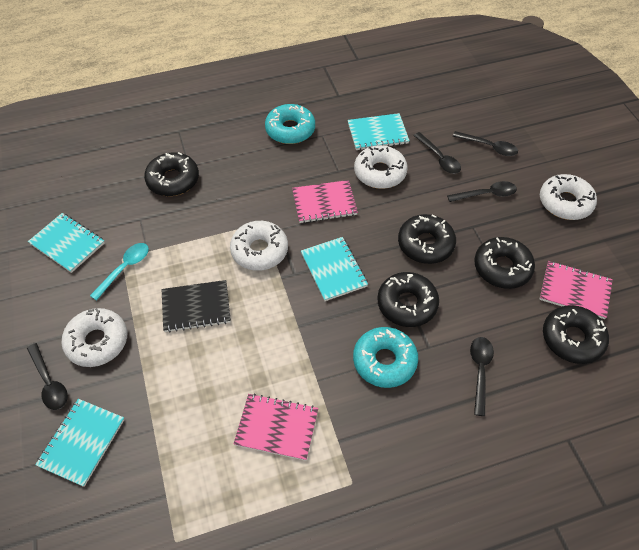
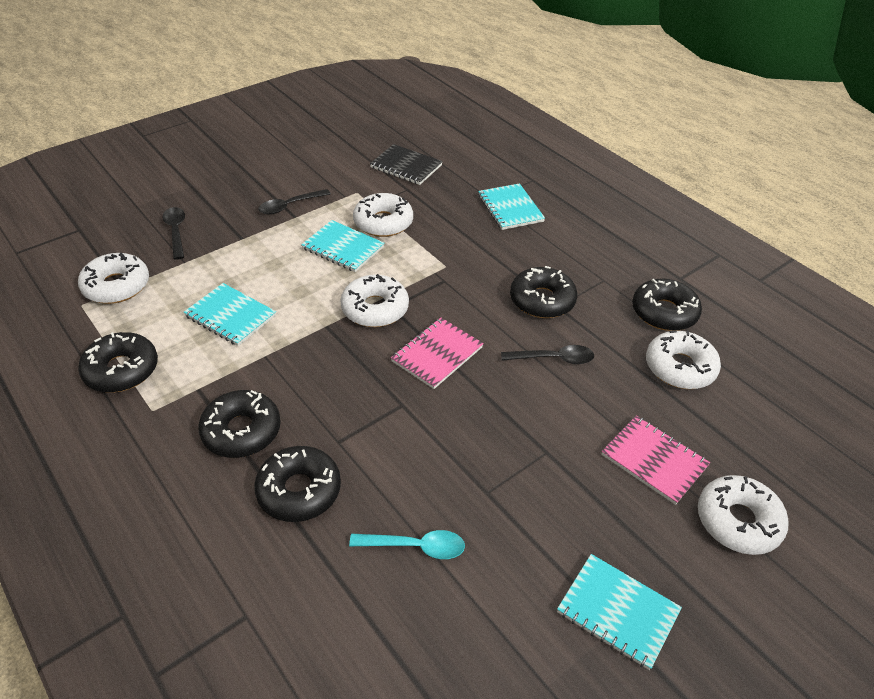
black spoon: [27,343,68,410] [414,132,461,174] [447,181,517,202] [453,131,518,156] [470,337,494,416] = 5 -> [162,207,185,260] [258,189,331,214] [501,345,594,364] = 3
pink notebook: [234,393,318,461] [292,180,358,223] [539,261,613,319] = 3 -> [391,318,484,389] [602,415,710,505] = 2
turquoise donut: [265,104,315,144] [353,327,418,388] = 2 -> none = 0
white donut: [61,308,127,367] [230,221,288,271] [354,145,408,189] [540,174,597,220] = 4 -> [78,252,149,304] [340,274,409,327] [353,193,413,237] [646,330,721,389] [698,475,789,555] = 5

